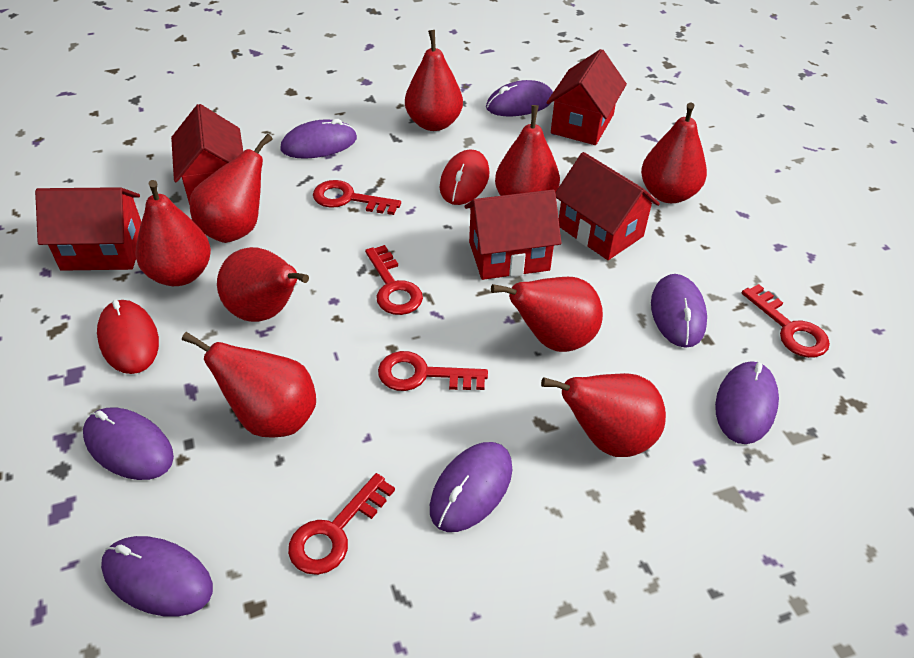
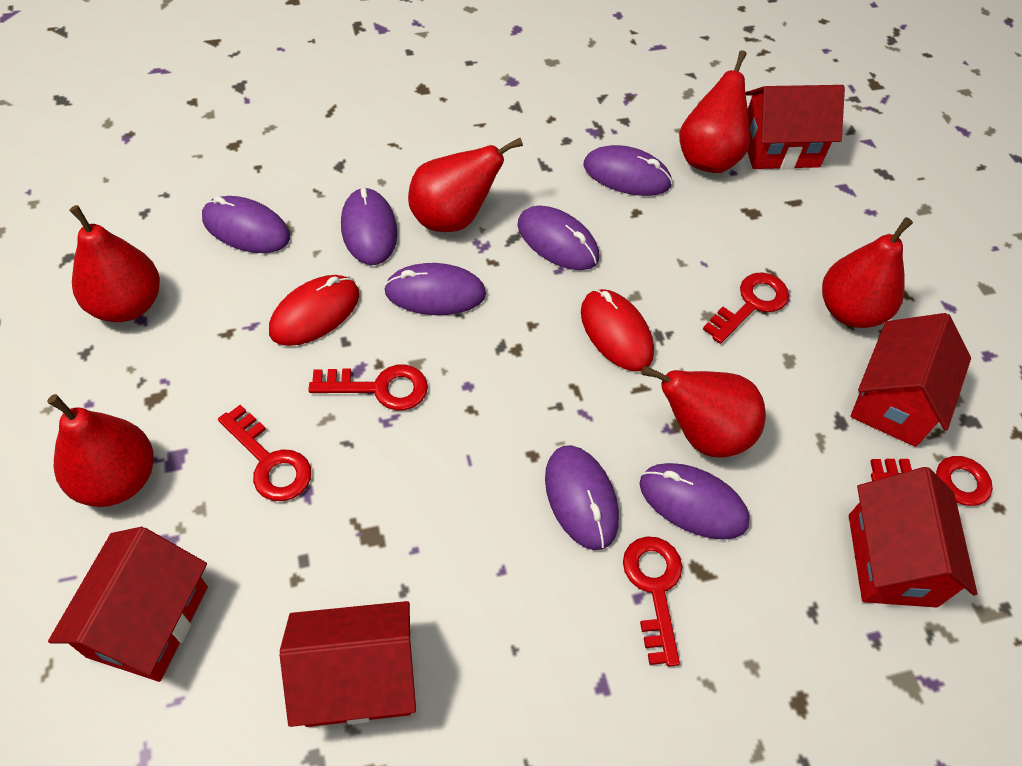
red pear: [135,180,211,286] [182,332,316,438] [190,134,273,243] [217,247,309,322] [405,30,463,131] [491,277,603,352] [495,105,560,196] [541,373,666,457] [641,102,707,203] = 9 -> [47,394,154,507] [69,205,160,322] [408,138,523,232] [642,366,766,457] [679,50,750,173] [822,217,913,328] = 6

